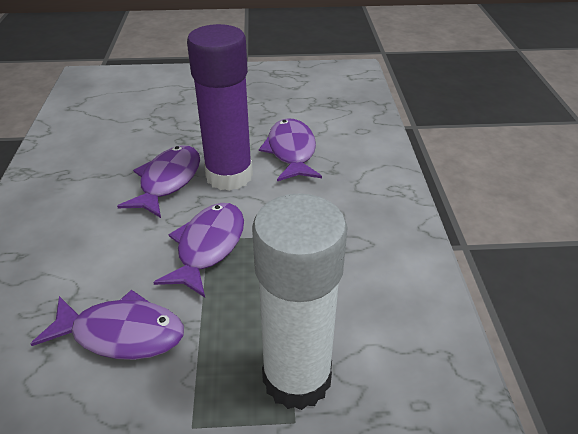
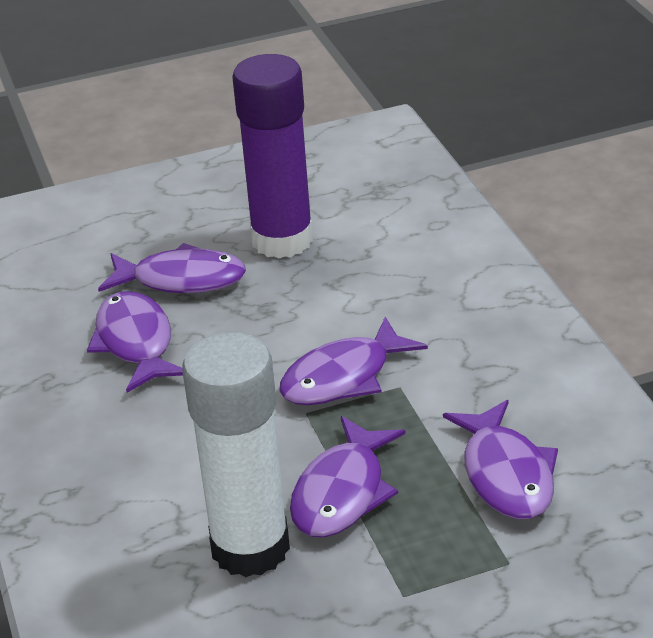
purple fish: [31,290,184,360] [117,146,200,218] [153,203,244,298] [259,118,322,181] = 4 -> [87,291,183,393] [98,243,246,293] [279,317,428,405] [290,416,406,537] [443,400,558,519] = 5

